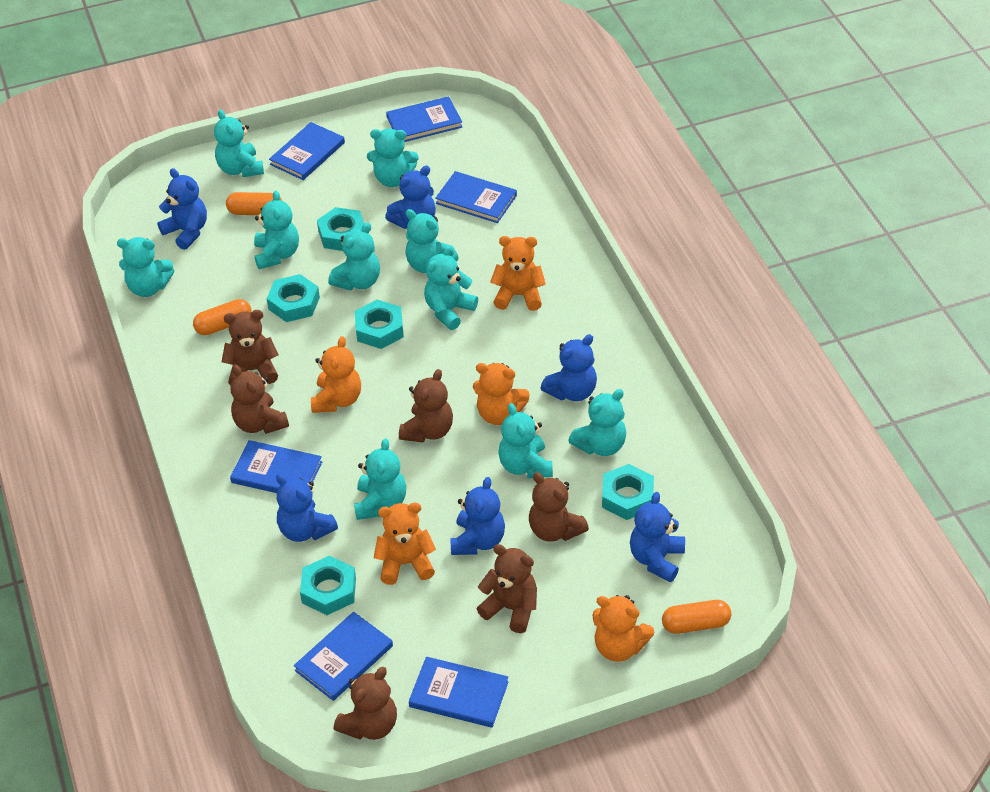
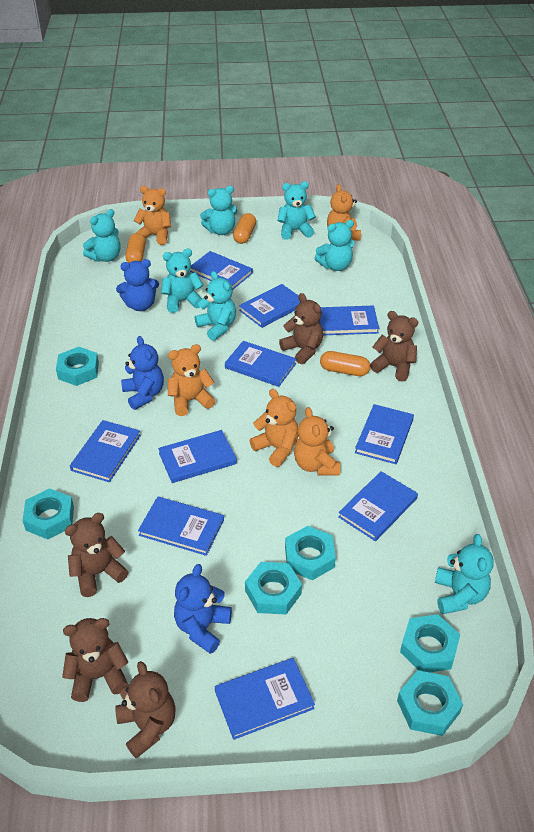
blue book: [230,440,322,493] [269,122,345,180] [294,612,393,701] [386,96,463,142] [409,657,509,727] [435,171,517,223] = 6 -> [70,420,141,482] [138,497,224,556] [158,430,237,483] [190,251,253,290] [215,658,315,740] [225,341,296,387] [239,284,300,328] [319,306,379,335] [338,471,418,541] [355,404,414,464] = 10
blue teddy bear: [157,168,207,250] [276,474,338,542] [385,166,436,229] [451,477,505,555] [541,334,597,401] [630,492,685,582] = 6 -> [116,259,159,311] [121,336,164,410] [174,564,232,654] = 3
brown teddy bear: [222,310,279,386] [230,365,289,434] [334,667,397,740] [399,369,453,443] [477,544,537,633] [529,472,589,542] = 6 -> [62,618,128,702] [65,513,129,597] [115,661,176,759] [279,293,323,364] [370,311,418,381] = 5
turquoise nut: [267,274,320,322] [300,556,356,615] [317,207,365,251] [355,300,404,349] [602,464,654,520] = 5 -> [23,488,74,539] [56,347,99,386] [245,562,302,614] [285,526,336,580] [397,670,463,736] [400,614,460,673] = 6
turquoise teddy bear: [117,237,174,297] [214,109,264,177] [254,191,299,269] [328,222,380,291] [354,439,406,520] [367,128,419,187] [405,209,459,273] [424,245,478,330] [498,403,553,478] [568,389,626,456] = 10 -> [83,209,121,262] [161,249,203,313] [195,271,236,341] [200,186,237,235] [277,181,316,240] [315,220,354,271] [435,534,493,614] = 7

